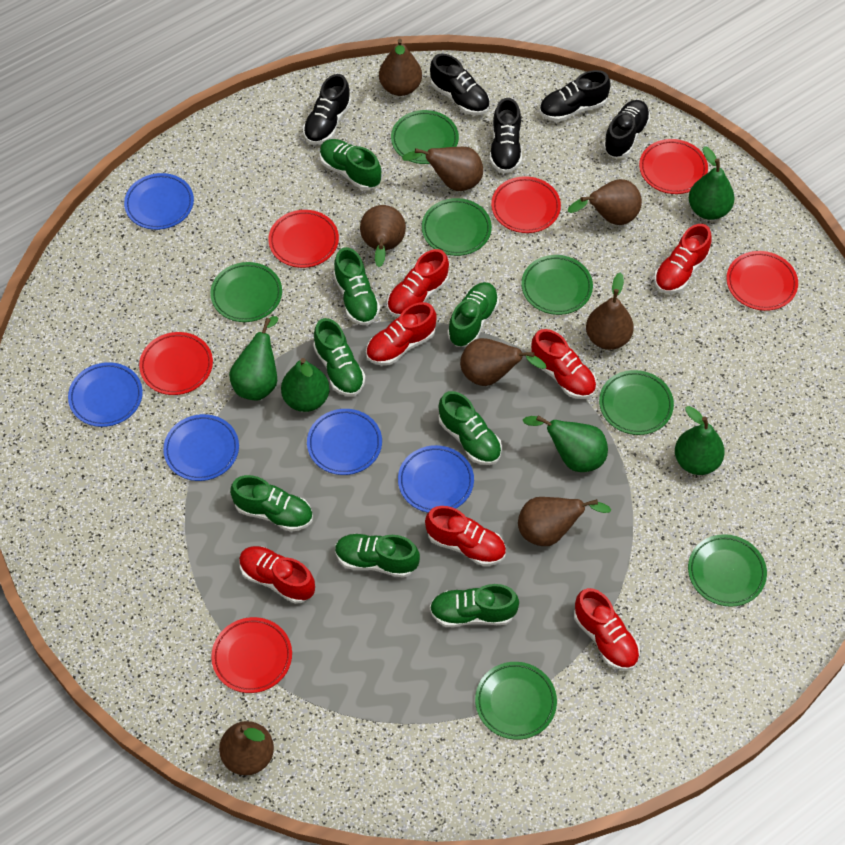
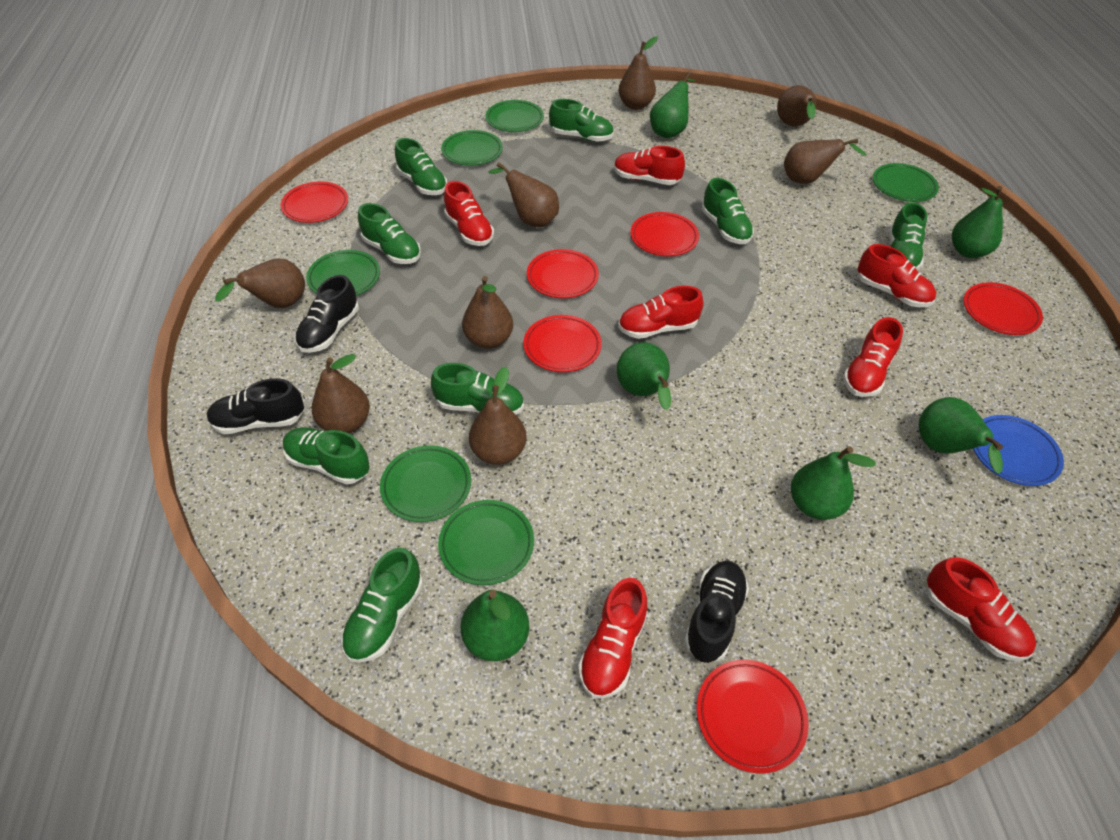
black shoe: [303,74,351,145] [430,54,490,115] [490,98,522,173] [539,70,611,122] [603,100,650,158] = 5 -> [207,378,304,434] [295,275,359,353] [684,561,749,663] = 3
blue plate: [68,362,143,427] [124,173,194,230] [163,414,239,481] [307,409,382,475] [398,445,474,513] = 5 -> [973,415,1064,486] = 1
green pear: [229,316,278,400] [281,358,330,412] [523,415,608,472] [675,406,725,475] [689,146,735,220] = 5 -> [461,590,529,661] [617,342,671,410] [650,72,695,138] [791,446,876,520] [919,397,1003,474] [952,186,1003,258] = 6
green plate: [210,262,282,322] [391,110,459,164] [422,198,492,256] [475,662,557,740] [521,255,593,315] [599,370,674,435] [688,534,767,607] = 7 -> [306,250,380,296] [380,445,471,522] [438,500,534,585] [441,130,503,166] [486,100,544,132] [873,163,939,202] = 6

